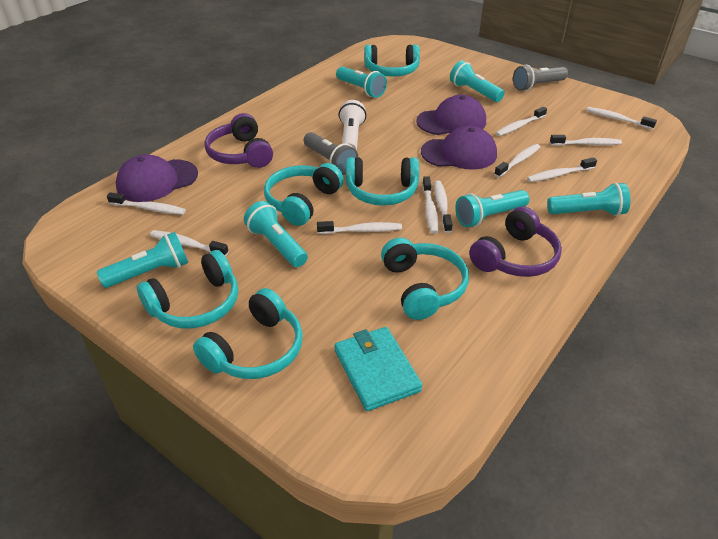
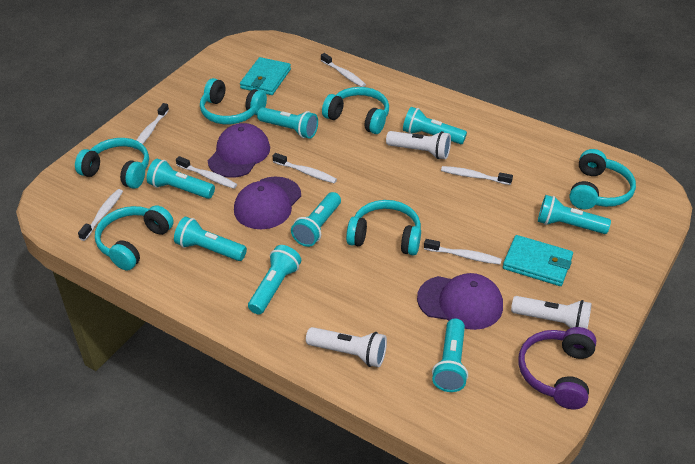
grey flashlight: [304,132,358,175] [513,65,568,91] = 2 -> none = 0
purple headphones: [204,113,273,168] [469,207,562,277] = 2 -> [518,327,596,409] = 1
turquoise flashlight: [97,232,188,288] [244,201,308,267] [336,67,387,98] [450,61,504,102] [455,190,529,227] [547,183,630,216] = 6 -> [147,159,215,199] [174,217,247,261] [248,245,301,314] [257,107,318,139] [291,192,341,247] [403,107,467,144] [432,319,468,392] [538,195,611,234] = 8
turquoise wallet: [334,327,422,411] = 1 -> [240,57,291,95] [503,235,573,286] = 2
white flashlight: [339,100,366,150] = 1 -> [306,327,387,367] [386,131,451,159] [511,296,592,329] = 3
white toothbrush: [107,192,186,215] [150,230,229,257] [317,221,402,234] [422,177,439,234] [434,181,453,233] [494,144,540,178] [496,107,547,136] [527,157,597,182] [550,135,622,146] [586,107,657,130] = 10 -> [78,189,123,241] [133,103,169,150] [176,156,237,189] [273,153,337,183] [321,53,366,87] [424,239,502,265] [441,166,513,185] = 7

